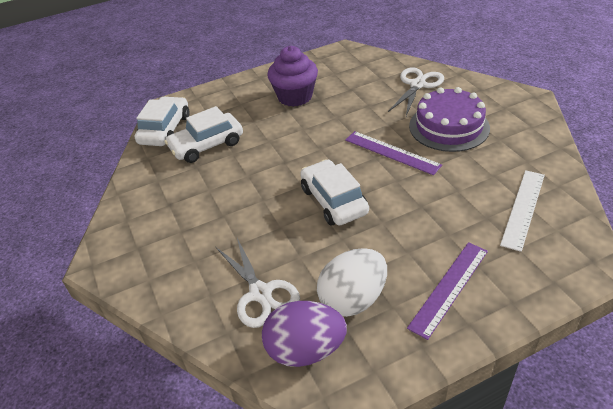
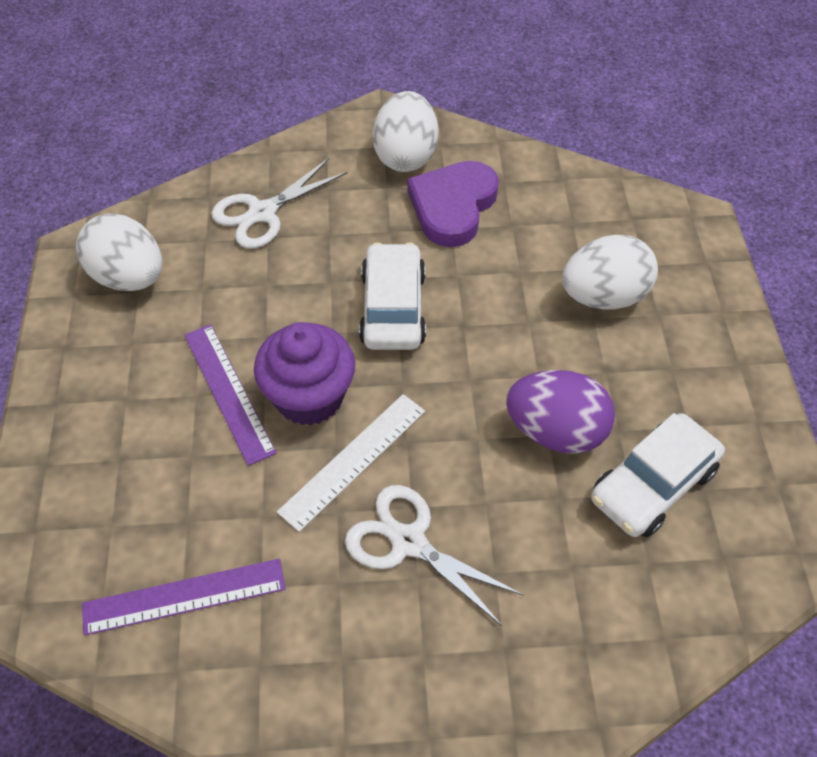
purple cake: [409,87,490,152] = 1 -> none = 0
purple heart: none = 0 -> [408,161,499,247] = 1
white car: [135,96,189,146] [164,106,243,163] [300,159,369,226] = 3 -> [359,242,426,350] [591,413,725,537] = 2
white egg: [317,248,387,317] = 1 -> [76,213,162,291] [372,91,438,172] [562,235,658,310] = 3

